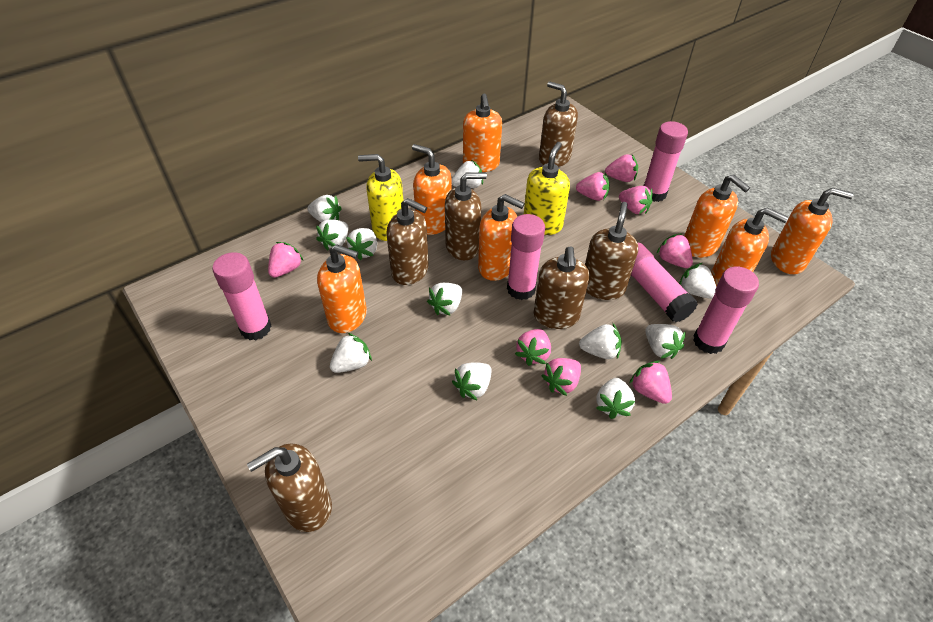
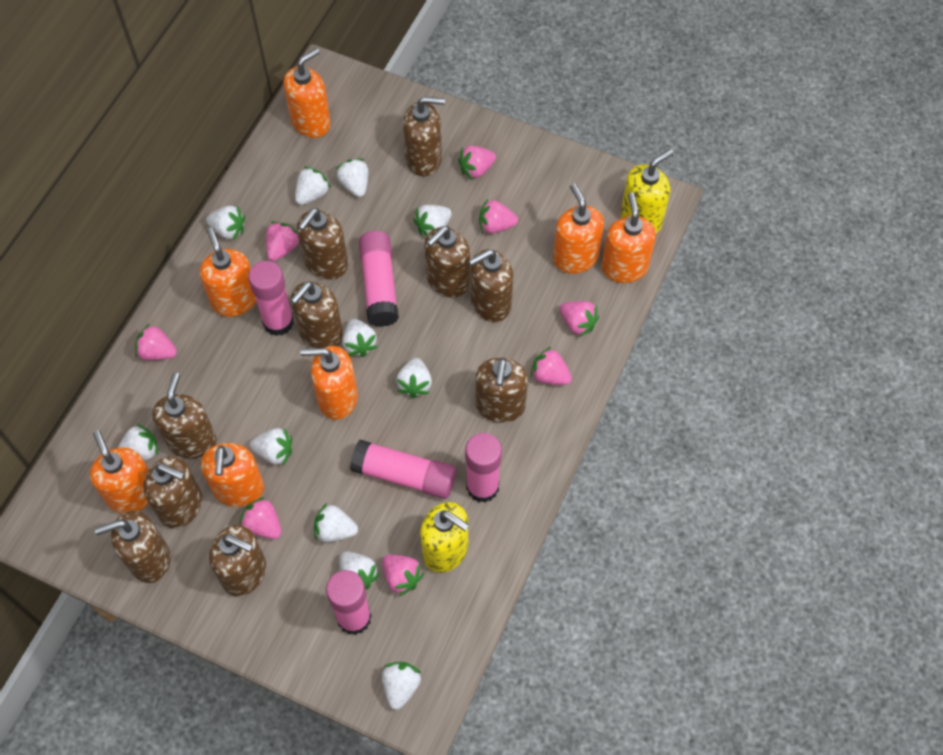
brown soap dispenser: [247,444,332,532] [386,198,429,285] [445,172,487,260] [534,246,589,329] [539,81,578,167] [585,202,638,300] = 6 -> [95,510,171,583] [143,456,202,528] [152,373,217,459] [209,525,266,596] [291,281,343,348] [297,208,348,280] [403,96,445,176] [425,226,470,298] [468,249,513,322] [476,358,528,423] = 10

